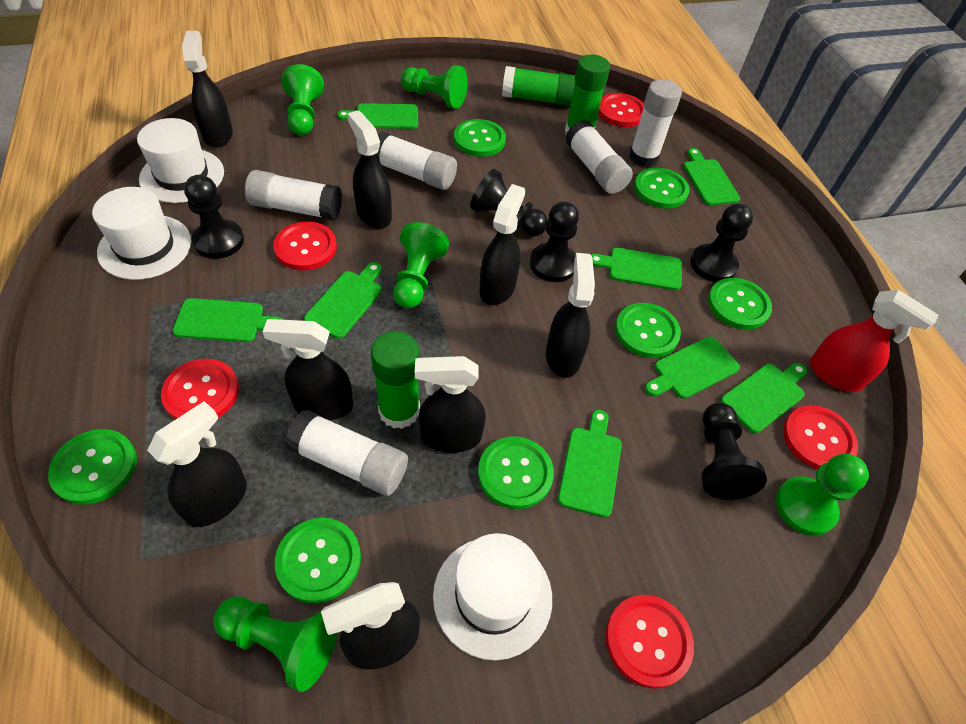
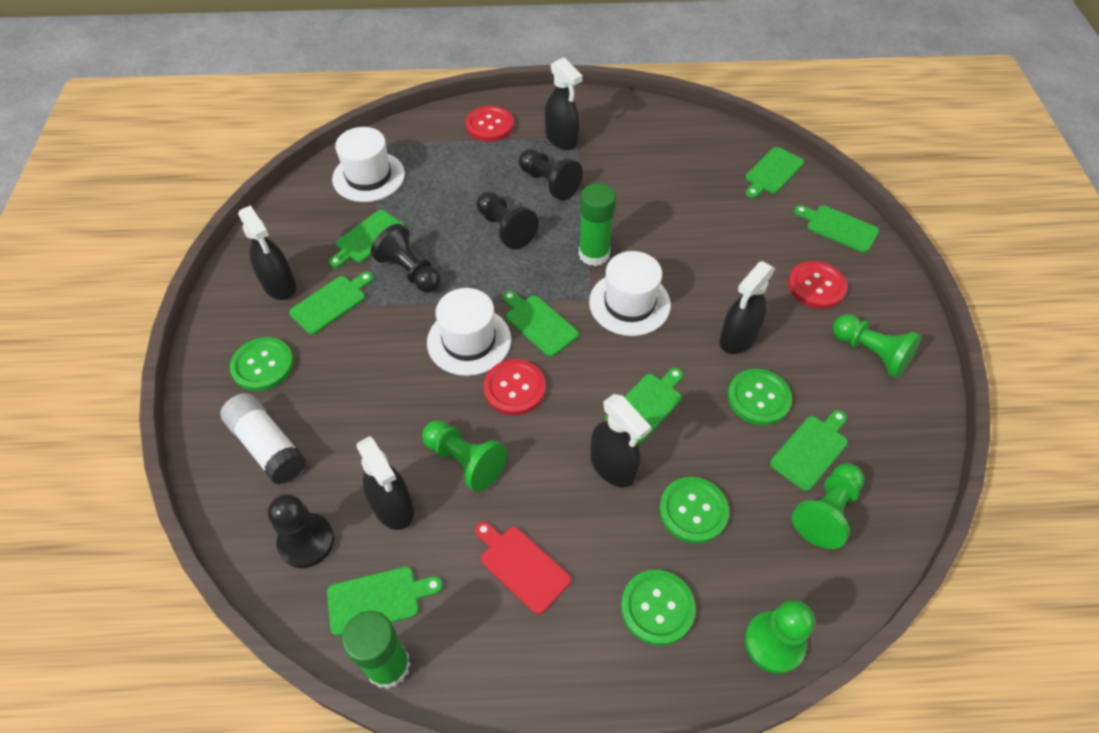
black pawn: [184,175,244,259] [470,169,548,236] [530,201,579,282] [691,203,753,282] [701,402,767,500] = 5 -> [268,494,334,568] [371,224,441,293] [476,192,539,250] [519,149,583,201] = 4
black spray bottle: [147,401,247,527] [182,31,233,148] [263,319,353,420] [321,582,420,669] [347,110,392,229] [415,356,486,453] [479,184,525,305] [546,253,595,378] = 8 -> [238,205,296,300] [356,436,414,530] [545,57,582,150] [591,394,651,487] [720,261,776,354] = 5
green button: [48,429,137,505] [275,518,361,603] [454,119,506,157] [478,436,554,509] [615,303,681,358] [634,167,689,209] [708,278,772,330] = 7 -> [230,337,294,391] [621,570,696,646] [659,477,729,544] [728,369,792,425] = 4
green glue stick: [371,331,420,429] [502,66,575,106] [565,54,610,135] = 3 -> [342,611,411,689] [579,183,616,266] = 2
green pawn: [213,596,338,692] [282,64,324,135] [393,222,449,308] [401,65,468,109] [776,454,869,536] = 5 -> [422,420,507,492] [745,600,815,674] [792,463,864,549] [833,314,921,378] = 4
red button: [161,359,239,419] [273,221,337,270] [598,93,644,127] [606,595,694,689] [783,405,858,469] = 5 -> [466,106,514,142] [484,359,546,415] [788,261,847,309] = 3
red cutting board: none = 0 -> [475,521,571,615] = 1
red spray bottle: [810,290,939,392] = 1 -> none = 0
white glue stick: [245,170,342,220] [285,409,408,496] [376,131,457,190] [565,120,633,194] [629,79,682,167] = 5 -> [220,393,306,485] = 1

